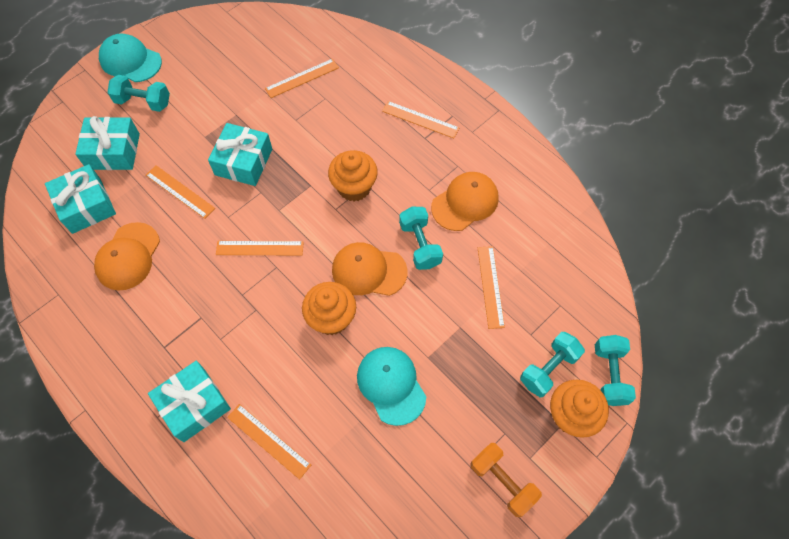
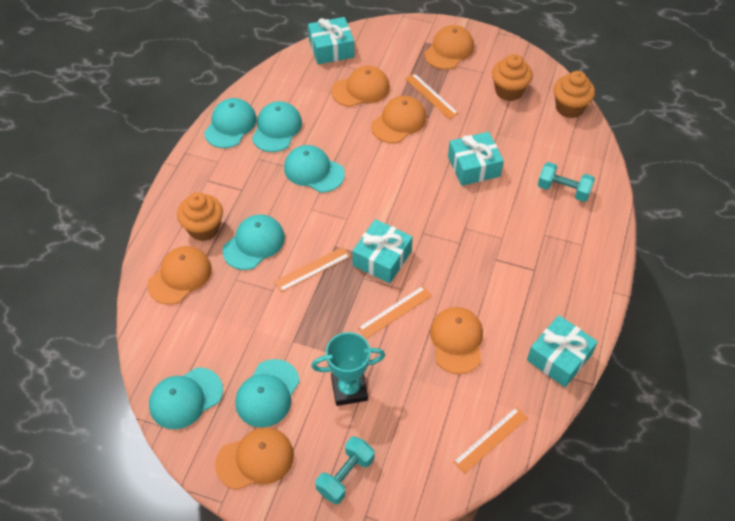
orange cap: [94,222,160,290] [332,242,408,296] [431,172,499,231] = 3 -> [147,246,212,305] [215,428,294,490] [331,66,390,107] [371,96,426,143] [424,25,474,69] [430,307,483,374] = 6
orange dumbbell: [470,443,542,517] = 1 -> none = 0
orange ruler: [146,165,215,219] [216,241,304,255] [227,404,311,479] [265,58,339,98] [382,101,459,138] [478,246,505,329] = 6 -> [274,247,350,292] [358,286,432,339] [405,73,458,119] [453,407,528,474] = 4
turquoise cap: [99,34,162,82] [357,347,426,426] = 2 -> [149,367,223,429] [204,98,257,148] [222,214,285,270] [235,359,300,427] [252,101,302,152] [284,145,345,193] = 6
turquoise dumbbell: [107,75,170,112] [399,207,443,270] [520,332,585,397] [595,335,636,406] = 4 -> [315,436,374,504] [538,162,595,202] = 2
turquoise trophy: none = 0 -> [311,332,385,406] = 1

